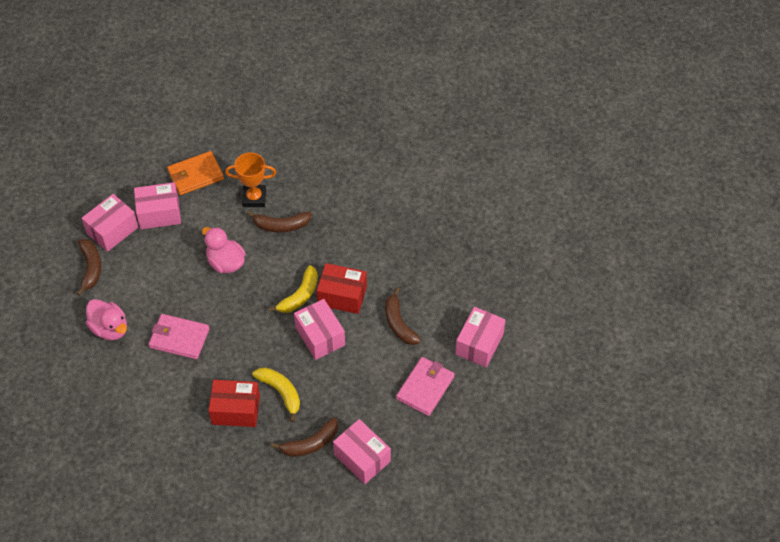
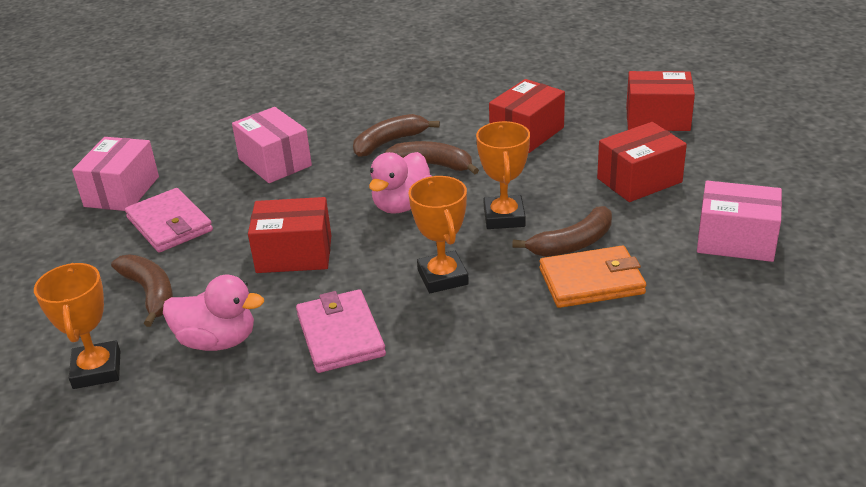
orange trophy: [225,152,276,207] = 1 -> [34,263,120,389] [408,176,469,293] [476,121,530,229] = 3
pink box: [82,194,138,252] [134,182,181,229] [294,299,345,360] [333,419,391,484] [455,307,505,367] = 5 -> [72,137,159,211] [232,107,312,183] [697,181,782,262] = 3
red box: [208,380,260,427] [317,263,367,314] = 2 -> [248,197,332,273] [489,79,565,153] [597,122,687,202] [626,71,695,131] = 4
yellow banana: [252,367,300,422] [269,265,318,313] = 2 -> none = 0

